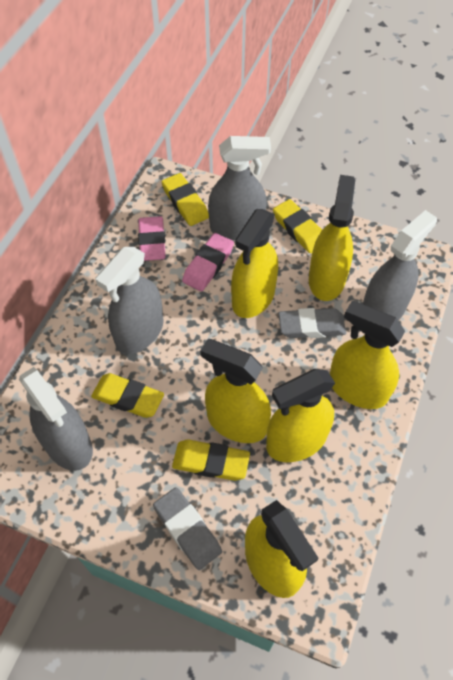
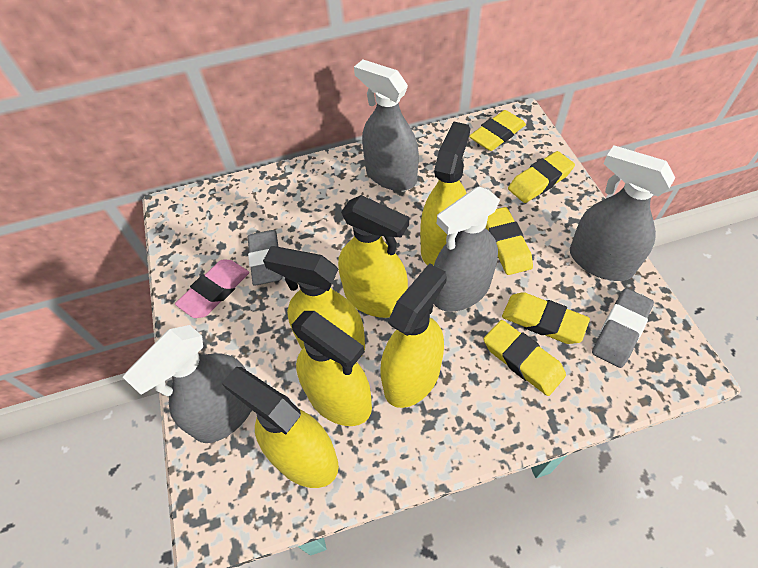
pink eraser: [138,216,166,261] [182,233,234,291] = 2 -> [175,260,249,318] = 1
yellow eraser: [91,373,164,418] [162,173,209,226] [172,440,250,481] [273,199,322,253] = 4 -> [469,110,526,151] [484,320,566,396] [485,207,533,275] [502,292,590,344] [508,151,575,203] = 5

